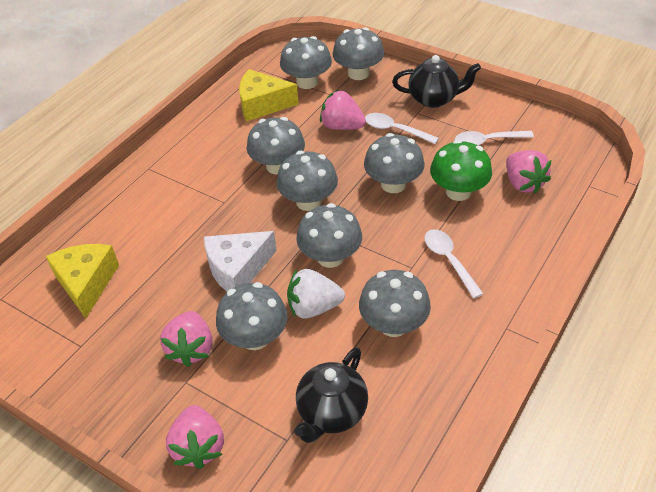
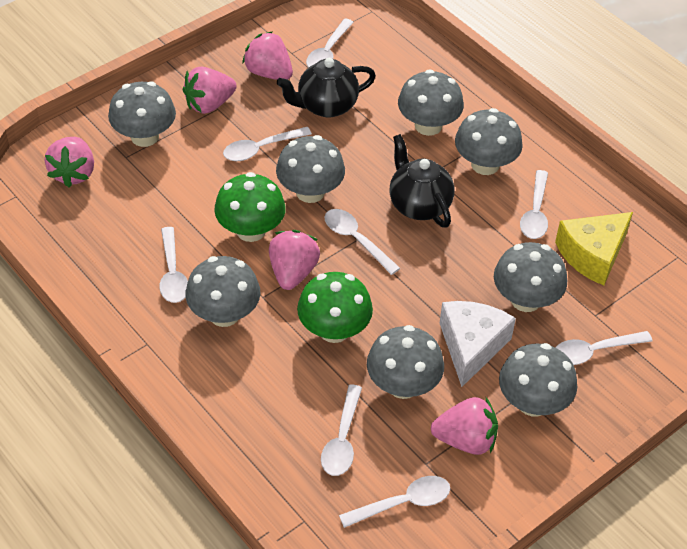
green mushroom: [430,140,492,201] = 1 -> [214,172,286,242] [297,272,373,343] = 2
pink strawberry: [160,311,213,367] [166,405,224,469] [320,90,366,130] [506,150,551,194] = 4 -> [45,137,94,187] [183,67,237,114] [242,31,293,80] [269,230,320,290] [431,397,498,455] = 5
white spoon: [365,113,439,144] [424,229,483,298] [455,131,534,145] = 3 -> [159,227,188,303] [223,127,312,161] [306,19,354,68] [321,384,362,476] [324,209,400,275] [339,476,450,528] [520,170,548,239] [555,331,652,365] = 8
white strawberry: [287,269,345,319] = 1 -> none = 0
yellow cheese: [46,244,119,318] [239,69,299,121] = 2 -> [555,212,633,285] = 1

